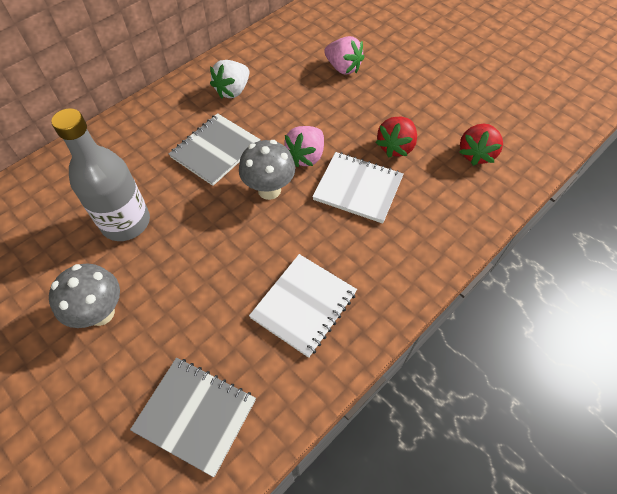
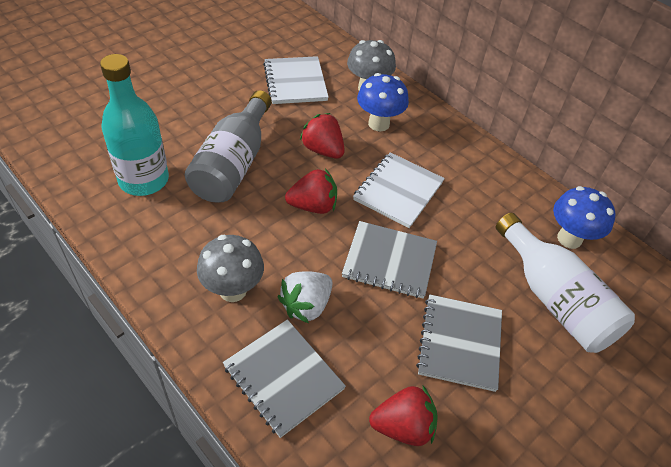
blue mushroom: none = 0 -> [357,73,409,132] [553,186,616,249] = 2
grey notebook: [130,358,256,477] [169,113,261,186] = 2 -> [223,319,346,438] [342,221,437,299] [416,294,502,392] = 3
pink strawberry: [284,126,324,167] [324,36,365,75] = 2 -> none = 0
red strawberry: [375,117,417,157] [459,124,503,166] = 2 -> [285,169,337,214] [300,113,345,159] [369,385,438,446] = 3
turquoise bottle: none = 0 -> [100,54,169,196] = 1
white bottle: none = 0 -> [496,213,635,353] = 1

